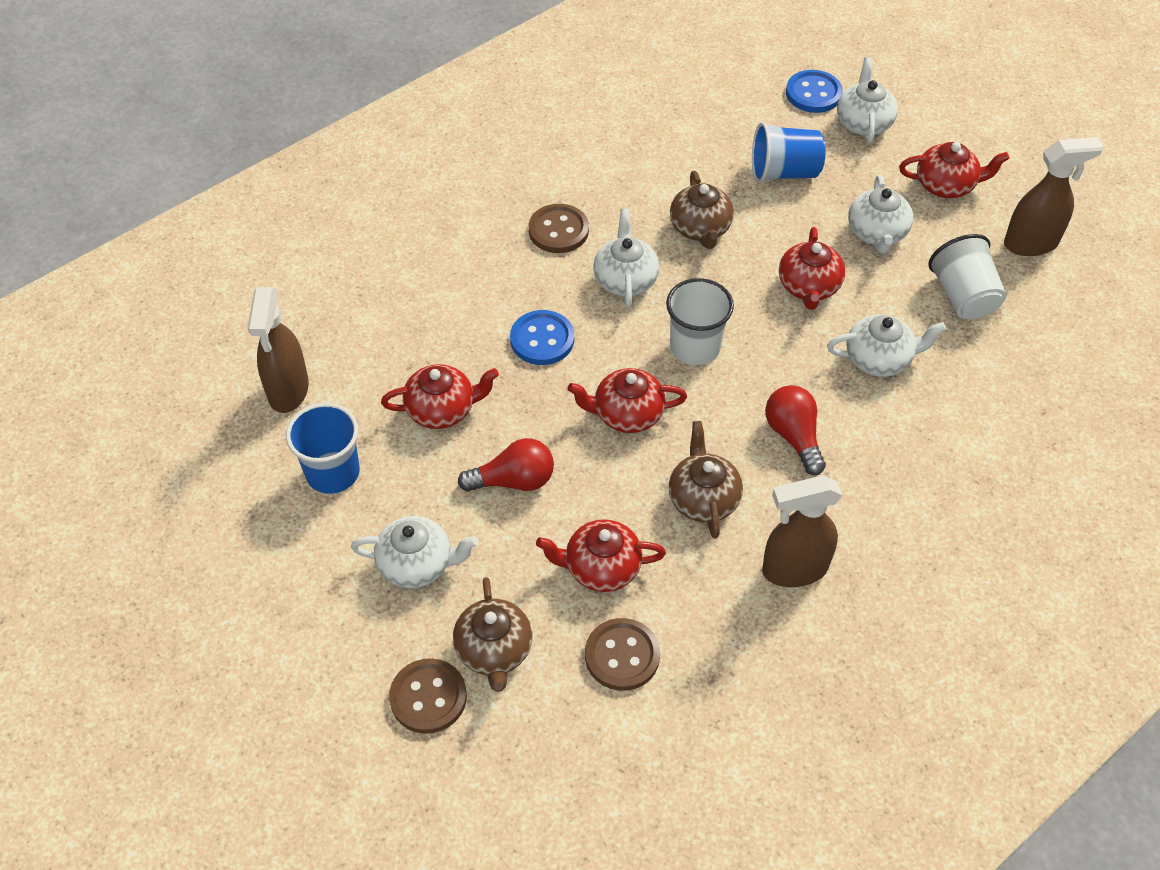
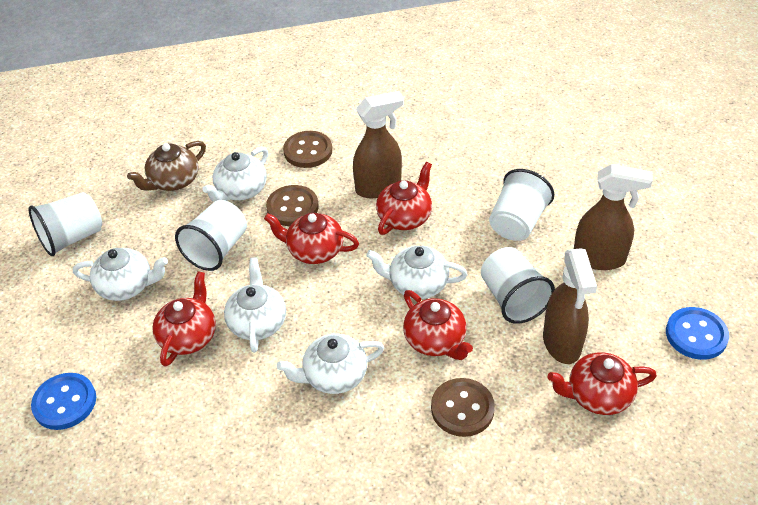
blue cup: [286,403,360,494] [752,122,826,183] = 2 -> none = 0
brown teapot: [453,577,532,692] [669,421,743,539] [670,171,734,249] = 3 -> [127,141,206,191] = 1
red light bulb: [458,438,554,492] [765,385,826,475] = 2 -> none = 0
white cup: [666,278,734,365] [928,234,1006,319] = 2 -> [28,192,102,256] [175,200,247,271] [481,247,555,324] [489,169,554,241] = 4

